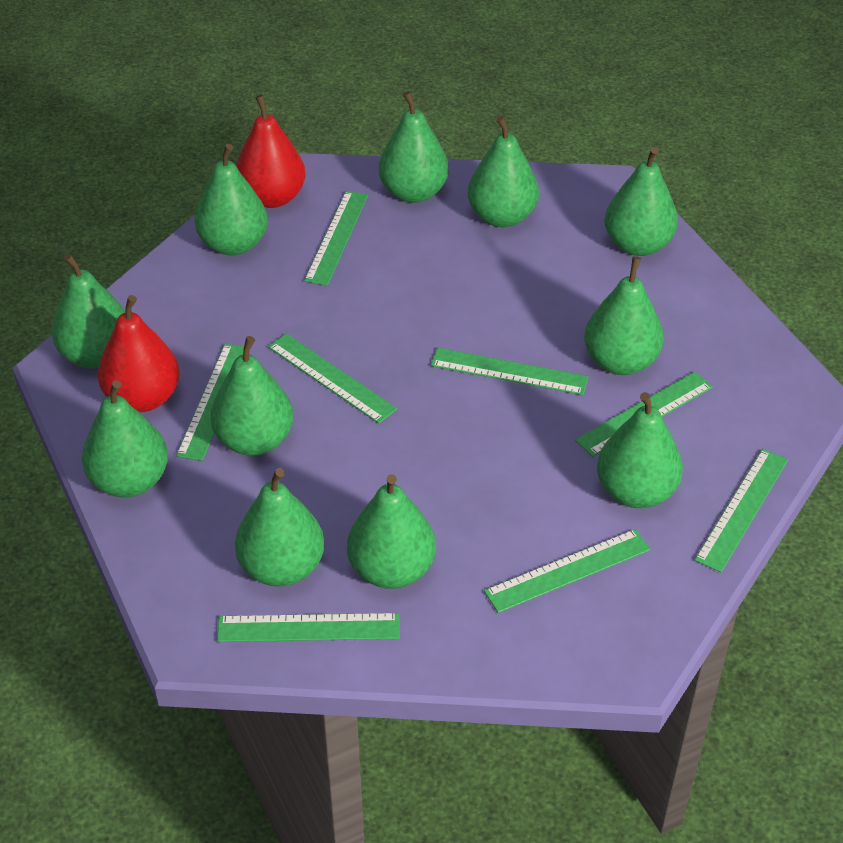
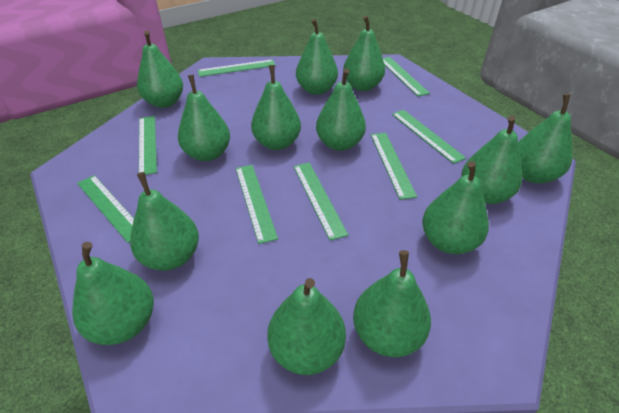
green pear: [52,254,126,369] [82,380,168,497] [195,144,268,255] [210,336,294,456] [235,468,324,587] [347,474,436,589] [379,91,449,203] [468,116,539,227] [584,256,664,375] [597,392,683,508] [605,147,678,256] = 11 -> [72,242,154,345] [130,172,199,271] [137,31,183,108] [178,75,230,161] [251,65,301,150] [267,278,346,375] [296,19,338,95] [316,68,366,151] [343,15,385,91] [353,250,431,357] [422,161,489,254] [461,115,522,204] [518,94,572,183] = 13
red pear: [98,295,180,412] [236,95,305,208] = 2 -> none = 0

